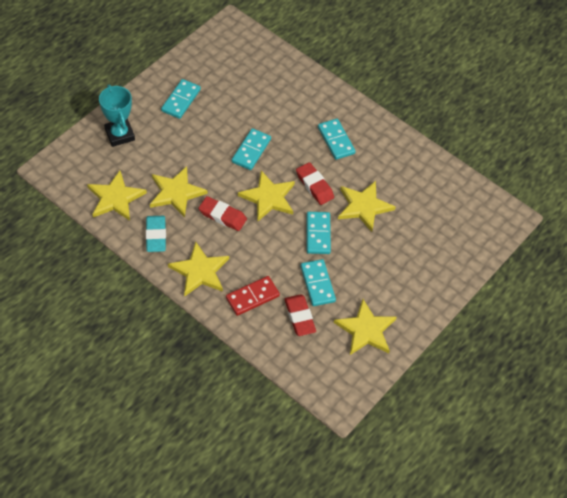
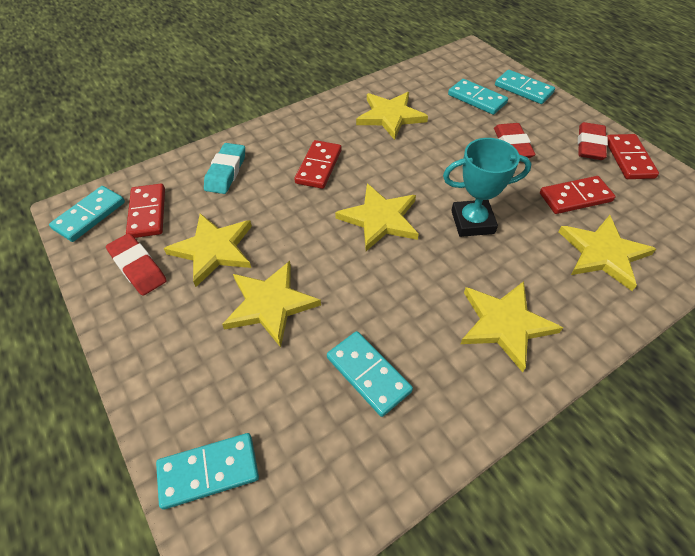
red domino: [226,276,280,316] = 1 -> [126,184,165,238] [294,140,342,189] [540,176,616,214] [607,134,659,179] = 4

